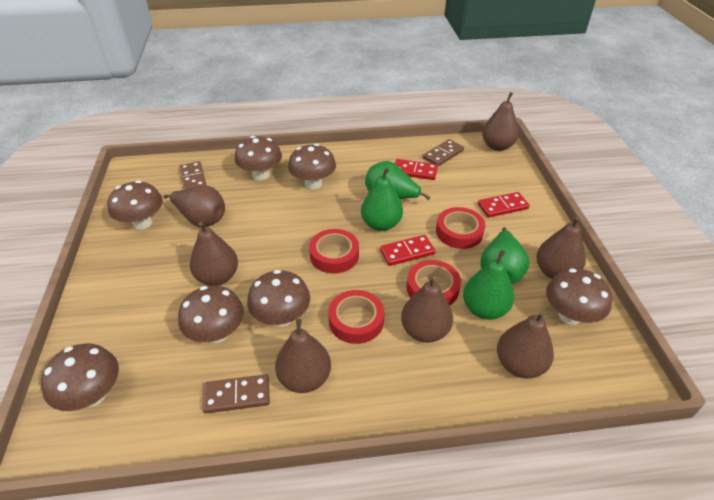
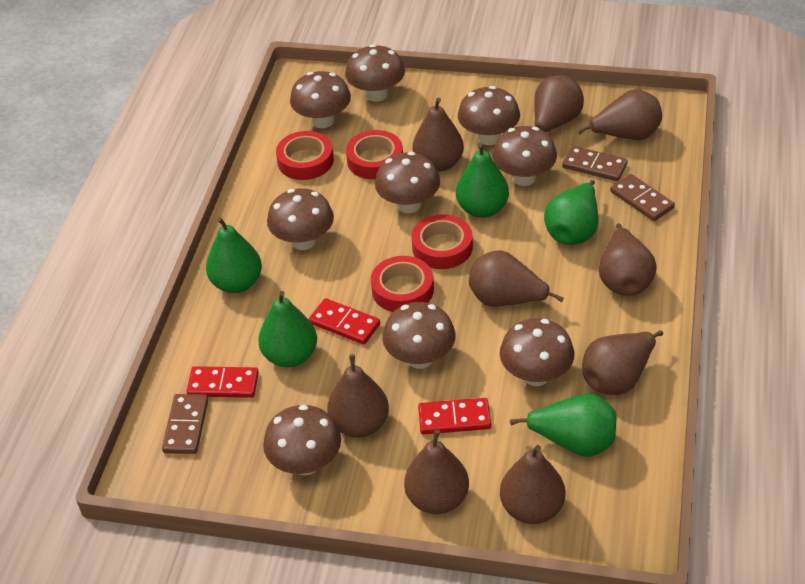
brown mushroom: [41,343,119,411] [107,180,163,230] [178,285,244,343] [234,136,282,180] [247,270,310,327] [288,144,336,189] [546,268,612,325] = 7 -> [263,405,341,475] [267,188,334,250] [290,71,351,128] [345,44,405,102] [375,152,440,213] [382,302,456,369] [458,86,520,145] [492,126,557,186] [500,318,574,386] = 9
brown pear: [163,186,225,227] [190,222,238,286] [275,319,331,393] [401,275,453,343] [482,92,519,151] [497,311,554,378] [536,216,586,279] = 7 -> [327,354,389,438] [404,430,469,514] [412,98,464,172] [469,250,564,307] [500,445,565,524] [534,75,584,133] [577,89,662,140] [582,330,663,395] [599,223,657,296] = 9
green pear: [361,167,403,231] [365,161,431,200] [463,250,514,320] [480,227,529,284] = 4 -> [206,217,262,293] [258,291,317,367] [456,143,509,218] [510,393,617,457] [544,180,598,245] = 5

